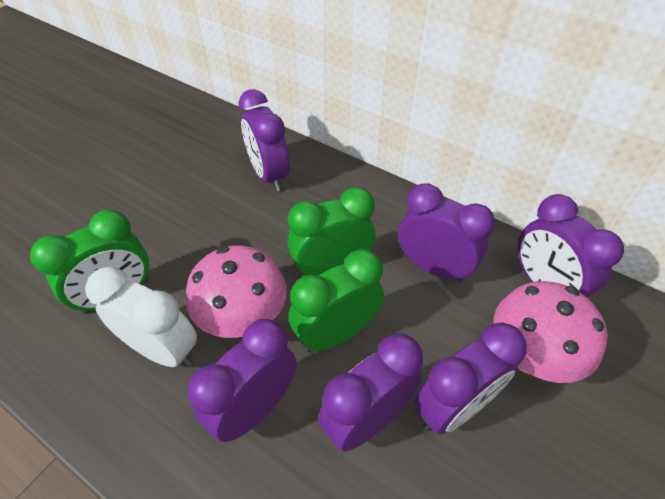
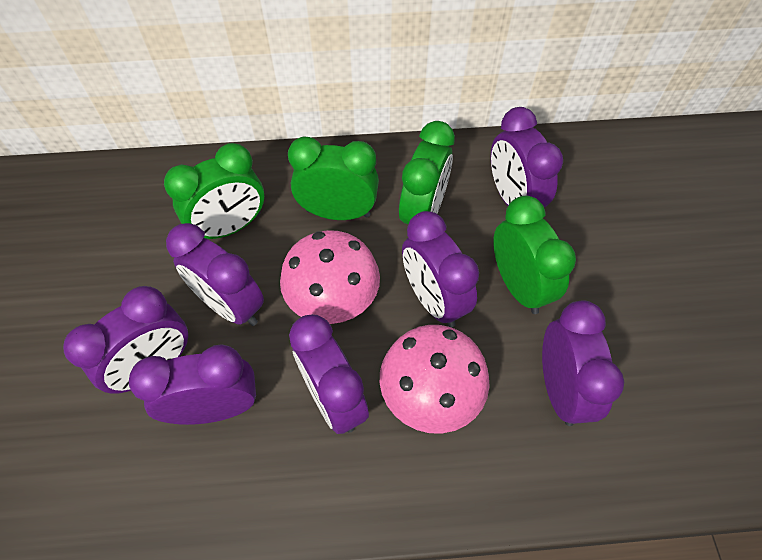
green clock: [30,210,149,314] [287,187,376,277] [289,249,384,352] = 3 -> [164,143,264,239] [288,136,379,220] [399,121,455,224] [493,196,576,314] = 4
purple clock: [188,319,297,442] [238,89,290,191] [318,333,423,451] [398,183,495,282] [414,323,527,434] [518,194,624,298] = 6 -> [63,286,188,394] [129,344,256,425] [166,223,264,326] [289,314,369,434] [402,211,479,327] [491,107,563,207] [542,300,624,426] = 7
white clock: [85,267,197,367] = 1 -> none = 0

